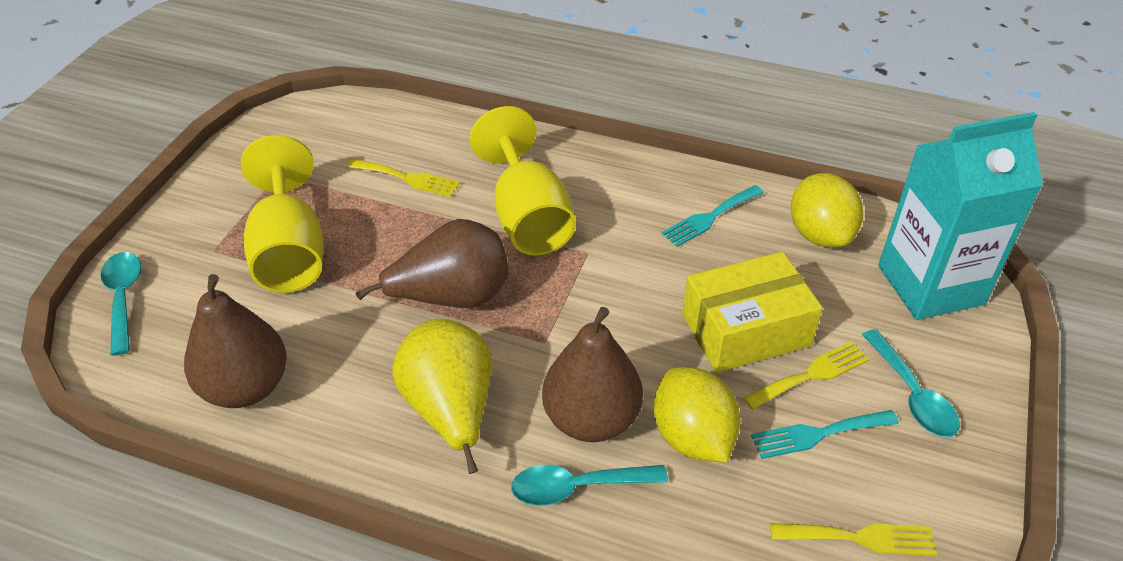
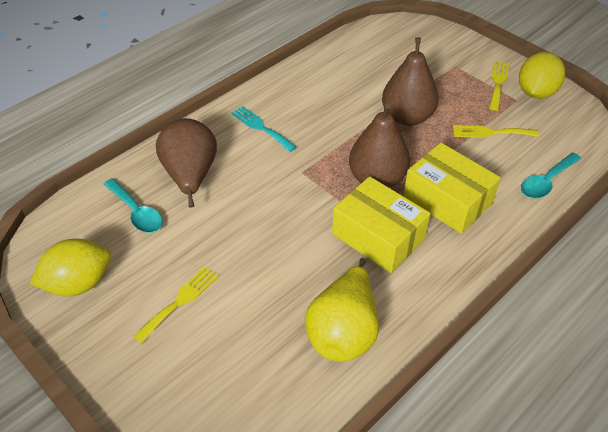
turquoise carton: [878,112,1043,320] = 1 -> none = 0
turquoise fork: [661,185,764,247] [751,410,899,459] = 2 -> [231,106,296,152] = 1
turquoise spoon: [101,252,141,356] [511,465,668,506] [862,329,960,437] = 3 -> [104,178,163,233] [521,153,581,199] = 2
yellow box: [682,252,823,373] = 1 -> [332,176,430,273] [403,143,501,234] = 2
yellow goblet: [241,135,323,293] [470,106,576,256] = 2 -> none = 0

